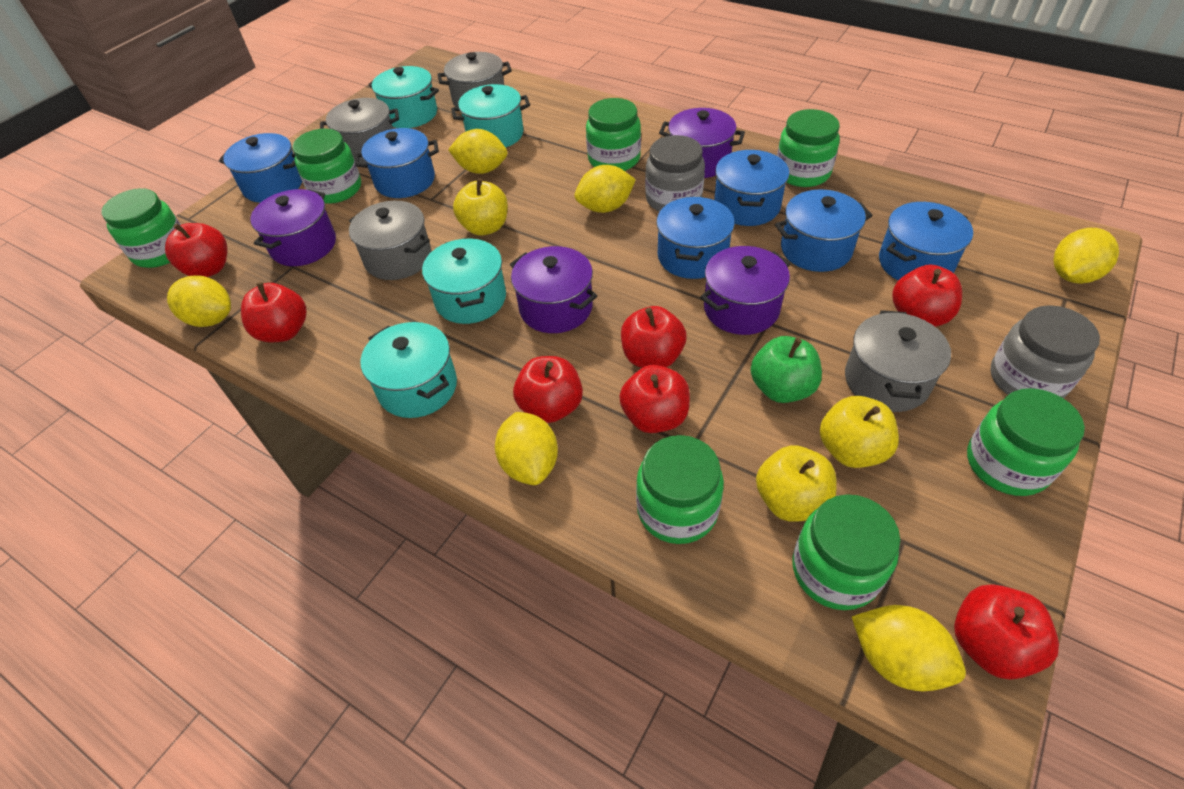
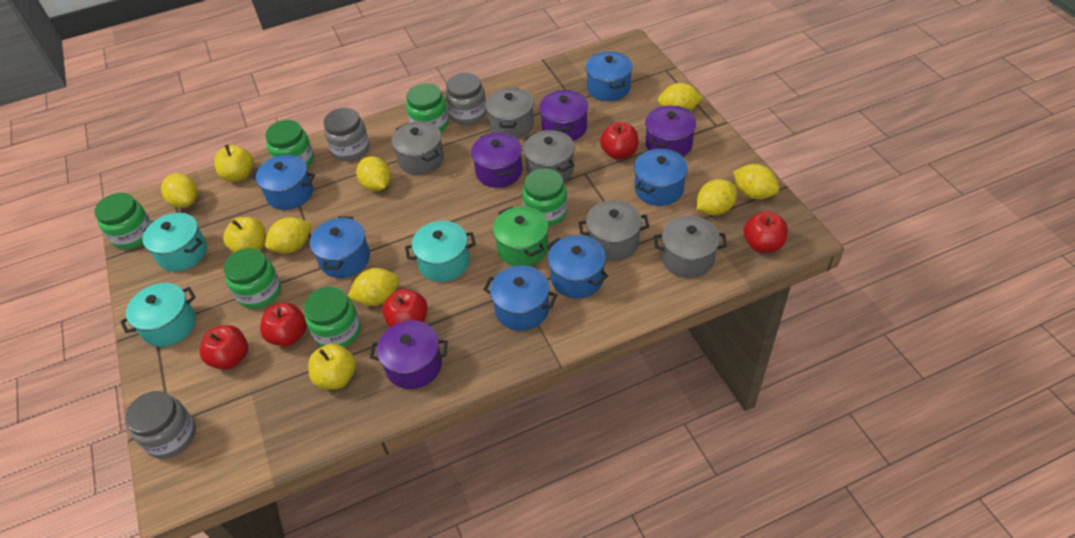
green apple: [751,336,822,403] = 1 -> none = 0
green jar: [101,188,181,268] [292,128,361,204] [586,98,641,171] [636,435,724,544] [777,109,840,187] [792,494,900,610] [967,388,1085,496] = 7 -> [94,193,152,249] [224,248,281,309] [265,120,314,168] [304,286,361,347] [406,83,449,132] [522,169,568,226] = 6
green pot: none = 0 -> [493,206,548,266] = 1
grey jar: [645,135,705,212] [990,305,1100,398] = 2 -> [125,391,196,459] [324,108,370,161] [445,73,487,125] = 3
grey pot: [320,98,399,164] [349,201,431,280] [437,52,512,107] [845,310,951,412] = 4 -> [392,121,444,175] [485,88,534,139] [523,130,575,182] [579,200,649,261] [654,216,727,278] = 5
red apple: [165,223,227,277] [241,282,307,342] [513,356,583,423] [619,365,690,433] [621,306,687,368] [892,265,962,327] [954,584,1059,680] = 7 -> [200,325,248,370] [260,303,307,346] [382,289,428,327] [600,122,638,160] [743,211,788,253] = 5
turquoise pot: [360,322,457,418] [368,66,439,128] [422,238,506,324] [451,84,530,148] = 4 -> [120,283,196,347] [142,213,207,272] [405,221,476,282] = 3
yellow lemon: [167,276,231,327] [448,129,507,174] [495,412,558,485] [575,165,636,213] [852,605,966,691] [1053,228,1119,284] = 6 -> [161,173,198,208] [265,217,312,253] [348,268,399,306] [356,156,391,191] [658,83,703,111] [697,179,737,215] [733,164,779,199] = 7

